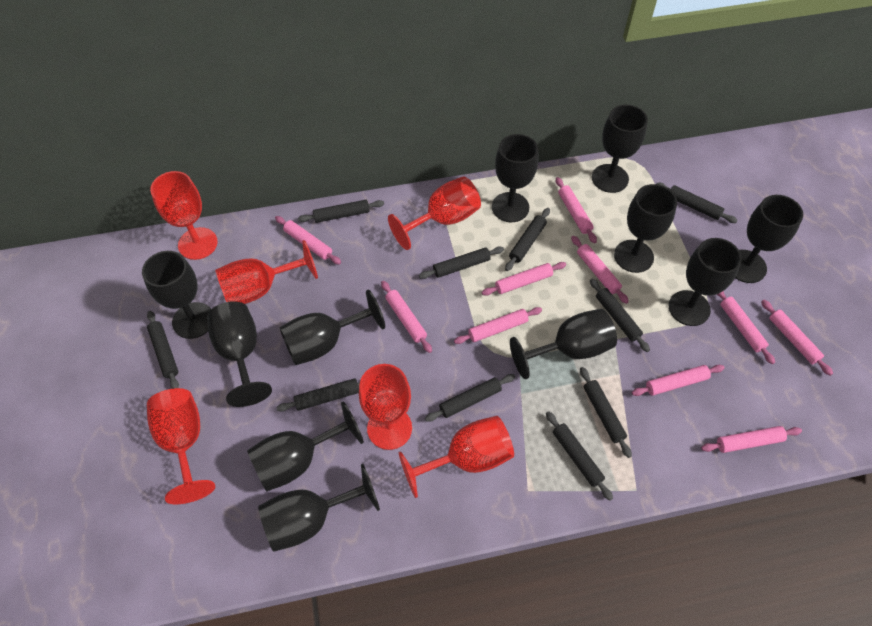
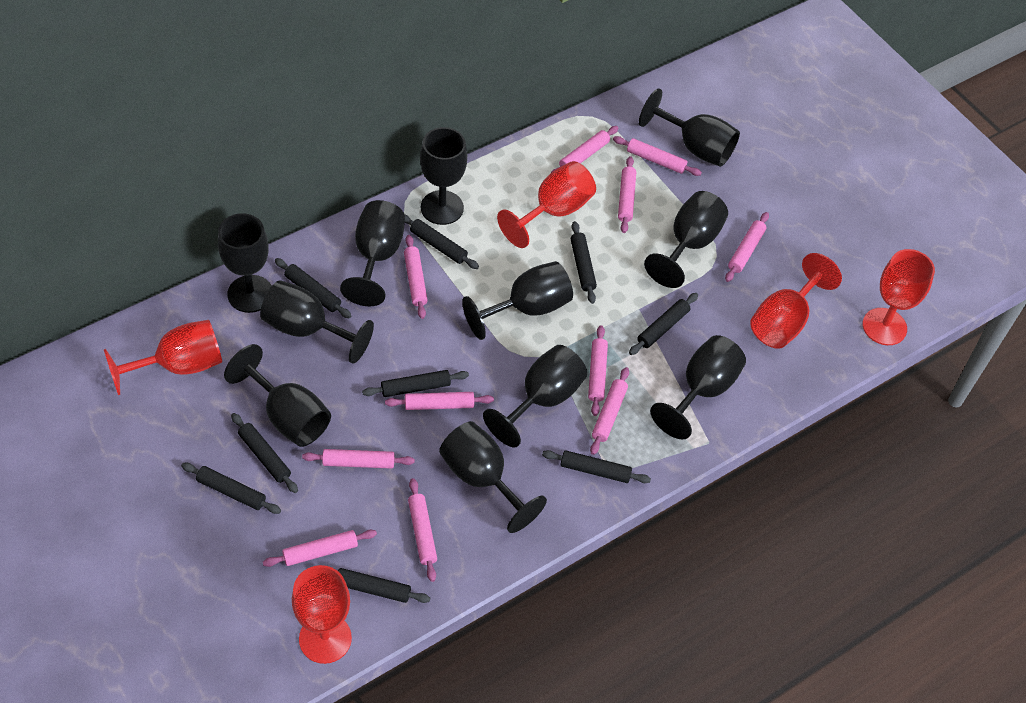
black rolling pin: [147,311,179,389] [276,378,360,411] [298,200,384,223] [419,246,504,279] [425,374,515,422] [505,208,550,271] [546,411,613,501] [580,367,632,458] [590,279,650,352] [656,183,737,223] = 10 -> [181,463,281,514] [231,413,298,493] [275,258,352,318] [338,568,430,603] [362,370,469,397] [404,214,479,269] [542,450,651,483] [571,221,597,304] [629,293,698,355] = 9
pink rolling pin: [275,216,341,265] [381,281,432,353] [454,307,542,344] [482,262,566,296] [556,177,597,243] [571,236,629,304] [632,365,725,396] [701,426,802,453] [717,291,775,364] [761,300,833,376] = 10 -> [263,530,377,567] [302,449,415,469] [385,392,494,410] [404,235,428,319] [408,478,437,582] [551,126,618,173] [588,325,608,416] [590,367,629,455] [613,136,702,176] [618,156,636,233] [725,212,769,282] = 11
red goblet: [147,388,215,504] [150,171,218,260] [215,240,318,304] [359,364,412,450] [388,176,481,250] [399,416,514,498] = 6 -> [104,320,222,395] [292,565,352,664] [497,161,596,248] [750,253,842,349] [863,249,935,345] = 5

